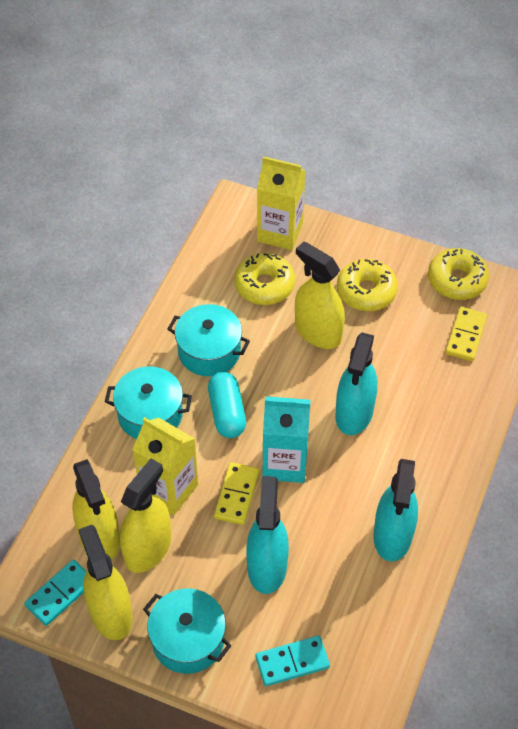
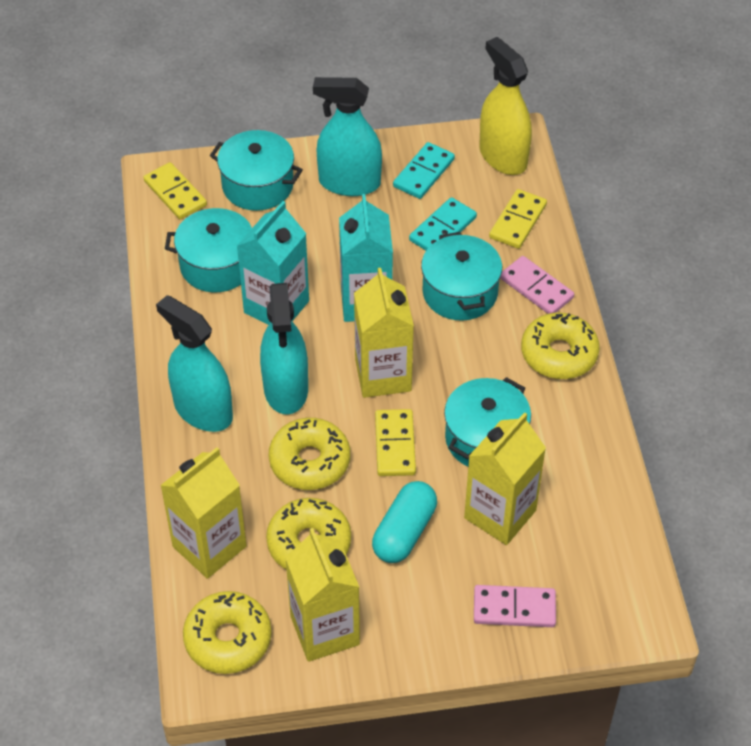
pink domino: none = 0 -> [474,585,556,627] [500,256,574,314] = 2
turquoise carton: [263,397,311,483] = 1 -> [237,201,309,325] [339,194,393,322] = 2
turquoise pot: [105,366,192,439] [143,588,231,674] [168,304,250,376] = 3 -> [165,208,252,293] [210,130,303,211] [421,232,502,321] [444,377,531,467] = 4
yellow carton: [132,417,198,515] [257,156,306,250] = 2 -> [160,447,247,579] [285,528,360,662] [354,268,414,398] [464,412,546,545] = 4
yellow domino: [214,462,259,525] [445,307,487,361] = 2 -> [143,162,207,219] [375,409,416,476] [489,189,547,249] = 3
yellow donut: [235,253,295,305] [337,259,398,311] [428,248,489,300] = 3 -> [183,591,272,674] [266,498,351,569] [269,418,350,490] [521,313,600,379] = 4
yellow spray bottle: [72,459,120,559] [78,525,133,640] [120,459,171,573] [295,242,345,349] = 4 -> [479,37,532,175] = 1

